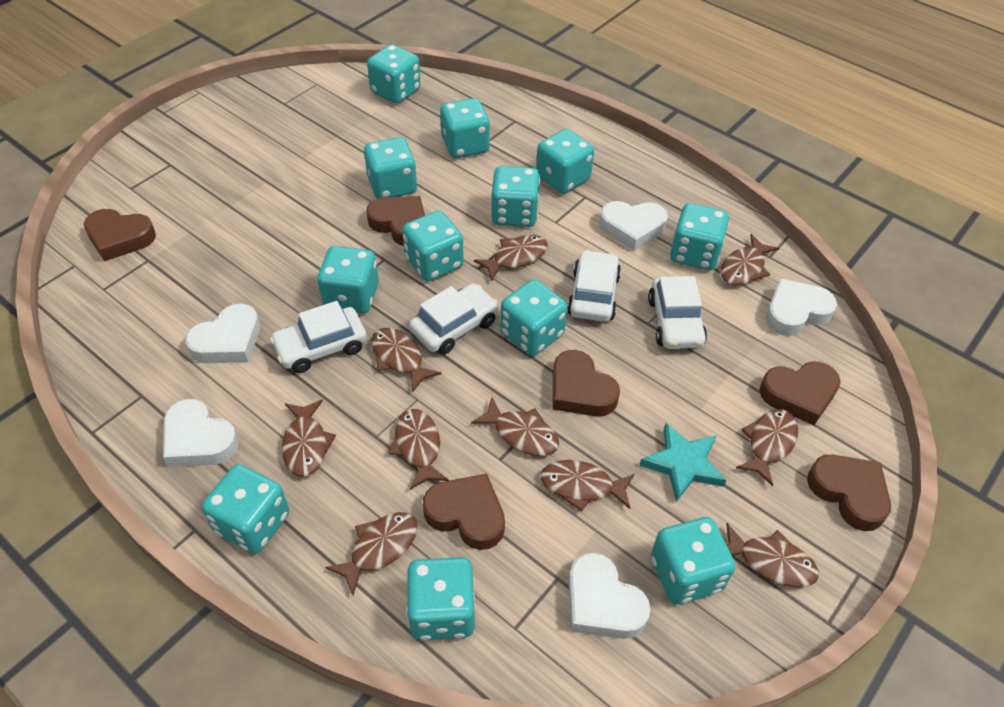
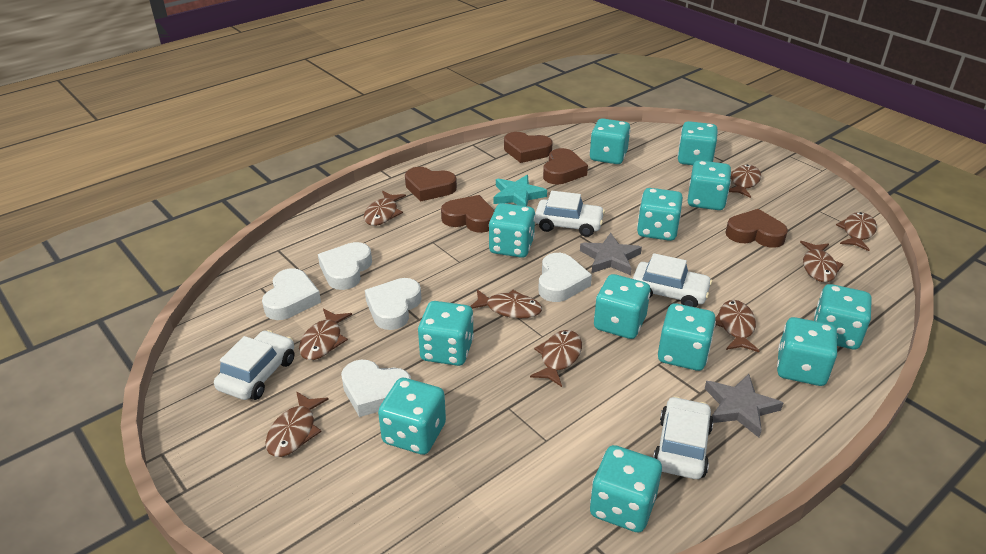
brown fish: [282,399,336,477] [325,512,417,595] [371,328,442,393] [388,409,449,490] [471,397,559,456] [474,235,548,281] [541,460,634,512] [721,234,779,286] [727,523,819,588] [736,409,798,486] = 10 -> [265,391,329,457] [299,308,352,360] [364,191,406,226] [470,289,542,318] [530,330,582,387] [715,300,760,352] [729,165,761,198] [800,241,843,282] [836,212,877,251] = 9
brown heart: [84,209,156,261] [366,196,425,246] [423,474,505,550] [553,350,620,417] [759,361,841,425] [807,454,891,531] = 6 -> [405,167,457,202] [441,195,494,233] [504,132,553,163] [543,148,588,184] [726,209,788,248] = 5
grey star: none = 0 -> [580,233,642,275] [704,374,783,438] = 2

